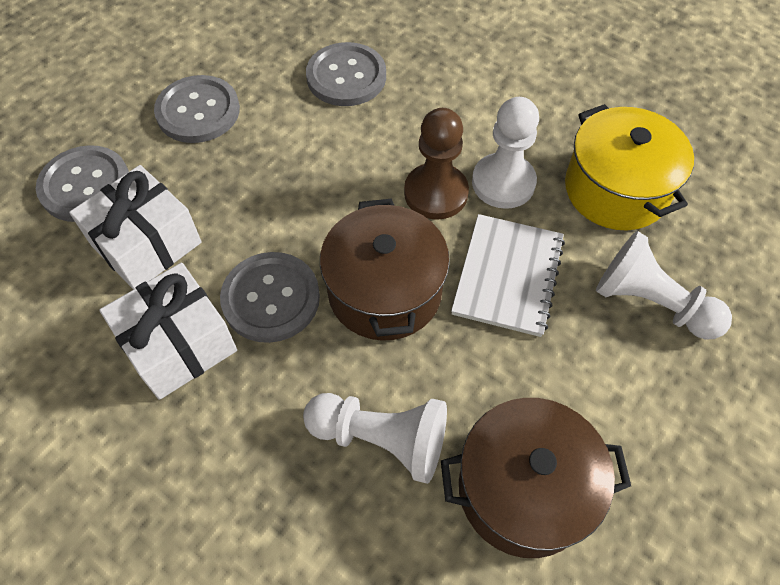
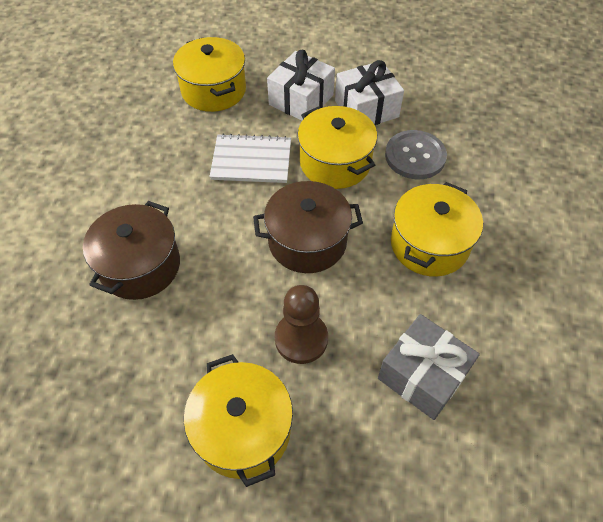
grey button: [36,145,129,222] [154,75,240,143] [220,252,320,343] [306,42,386,106] = 4 -> [385,130,447,179] = 1
grey gift: none = 0 -> [378,314,480,420] = 1
white pawn: [303,393,447,484] [472,97,539,209] [596,231,732,340] = 3 -> none = 0
yellow pot: [565,104,694,230] = 1 -> [173,37,246,112] [184,354,293,487] [298,106,377,189] [391,182,483,277] = 4

